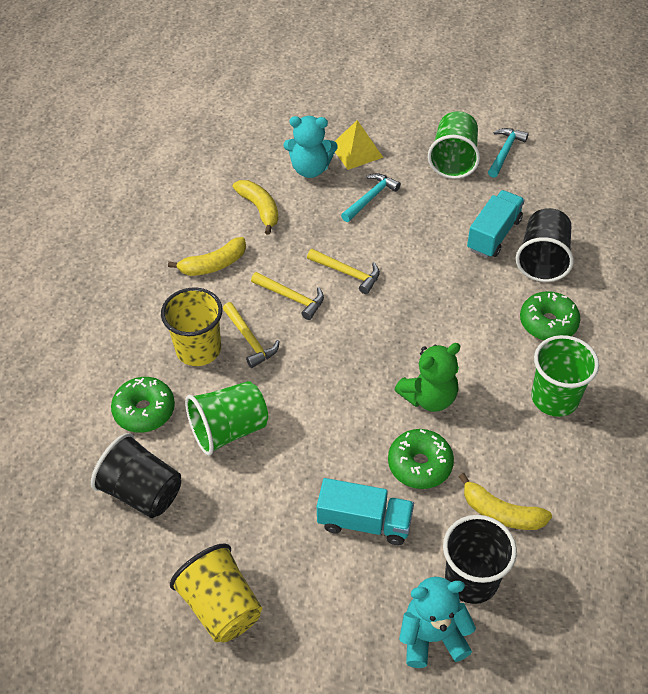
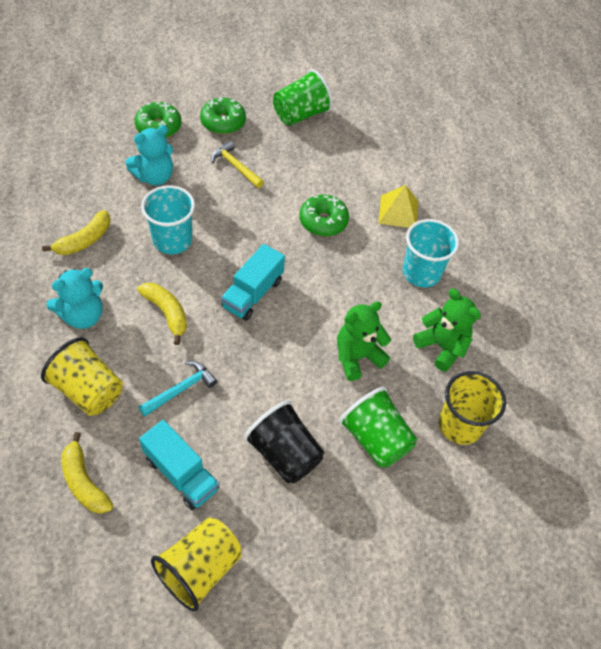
black cup: [91,433,181,518] [443,515,517,604] [516,208,574,282] = 3 -> [244,400,324,483] = 1
green cup: [185,381,268,456] [428,111,480,179] [531,335,599,417] = 3 -> [273,69,333,126] [339,387,417,468] = 2
green teddy bear: [394,343,460,412] = 1 -> [337,301,391,381] [413,288,481,372] = 2
turquoise cup: none = 0 -> [141,185,195,254] [403,219,459,287] = 2
turquoise hammer: [341,173,401,222] [488,128,529,178] = 2 -> [138,361,217,417] = 1
yellow cup: [161,287,222,366] [170,544,262,643] = 2 -> [41,337,123,416] [151,518,242,611] [439,371,506,445] = 3
yellow hammer: [223,302,280,368] [251,272,324,320] [307,249,380,294] = 3 -> [211,141,264,188] = 1

